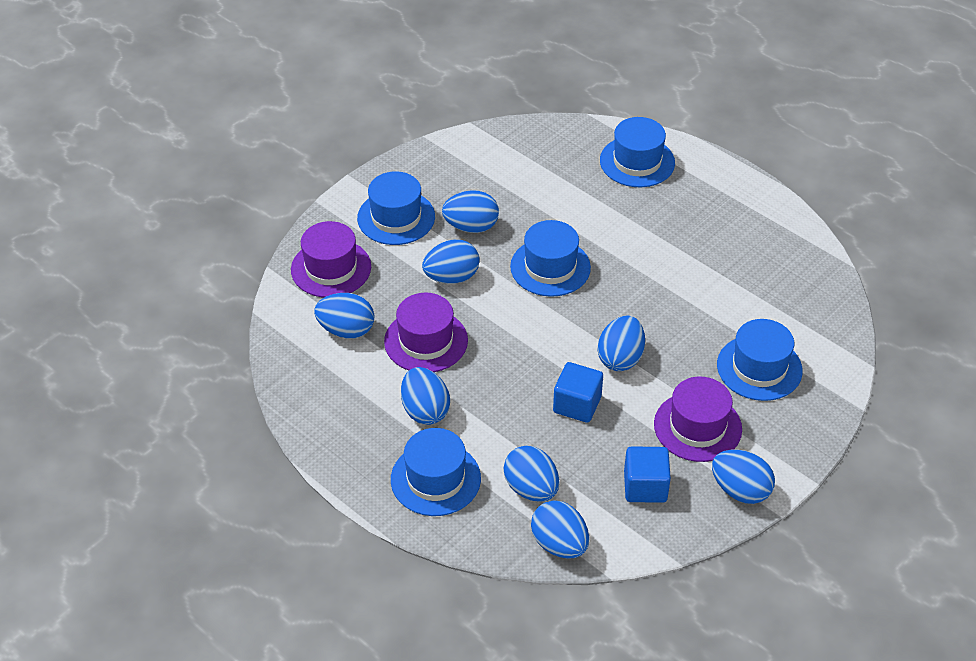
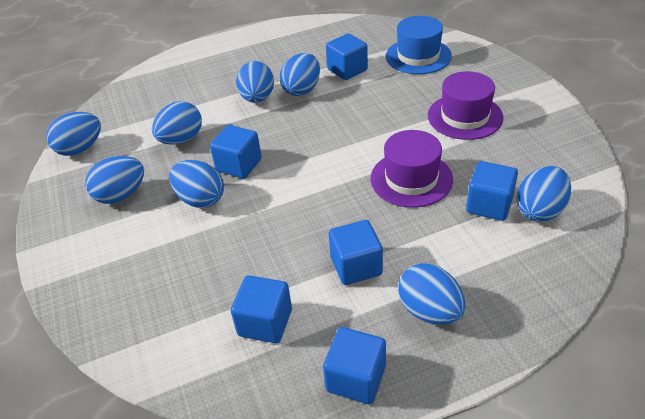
blue cube: [553,362,603,423] [624,446,671,503] = 2 -> [210,125,262,179] [231,275,292,343] [323,327,386,404] [326,33,368,80] [329,220,383,285] [466,161,518,221] = 6
blue hat: [357,171,435,245] [391,428,481,516] [510,220,591,297] [600,117,675,187] [717,319,803,401] = 5 -> [386,16,452,74] = 1
purple hat: [291,221,371,297] [384,293,468,372] [654,377,742,462] = 3 -> [370,130,453,208] [428,71,503,140] = 2

